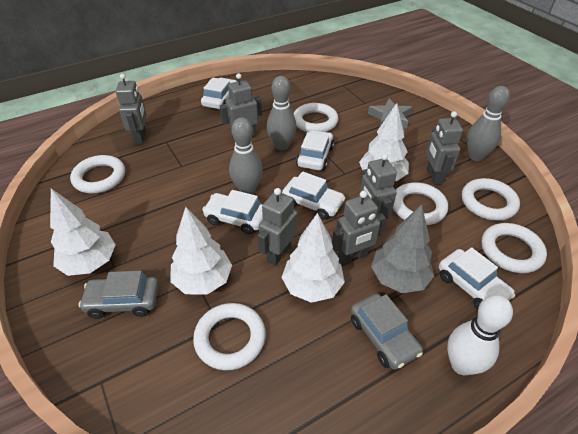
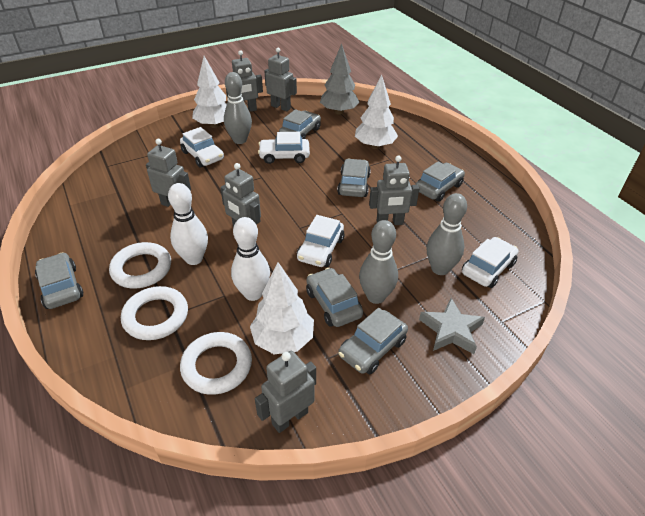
grey car: [79,271,159,319] [351,294,423,370] = 2 -> [35,252,84,309] [279,109,321,139] [306,268,363,327] [337,159,371,197] [338,308,408,374] [415,161,465,202] = 6
white bowling pin: [447,295,513,375] = 1 -> [168,183,208,265] [231,217,270,301] = 2
white car: [201,77,237,109] [202,190,263,234] [282,171,346,220] [296,130,334,170] [439,247,515,310] = 5 -> [180,127,224,168] [258,132,310,164] [297,215,344,267] [462,237,519,288] = 4
white ring: [70,155,125,193] [193,303,266,370] [294,103,338,132] [393,182,448,225] [462,178,520,221] [482,223,547,273] = 6 -> [109,242,171,288] [121,286,188,340] [180,332,252,395] = 3
white tree: [50,189,116,276] [170,207,232,294] [281,213,345,303] [359,103,409,181] = 4 -> [192,56,227,128] [250,262,314,354] [355,75,398,149] = 3

